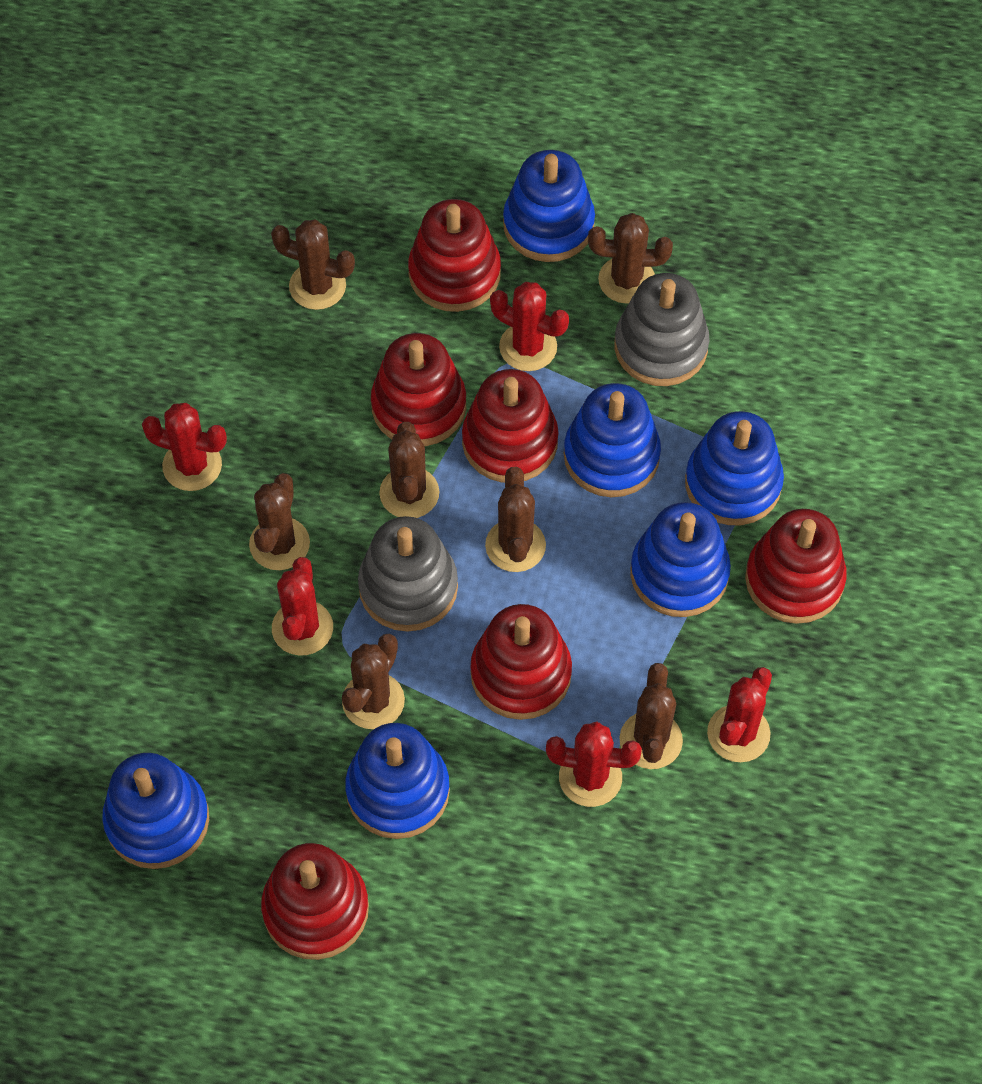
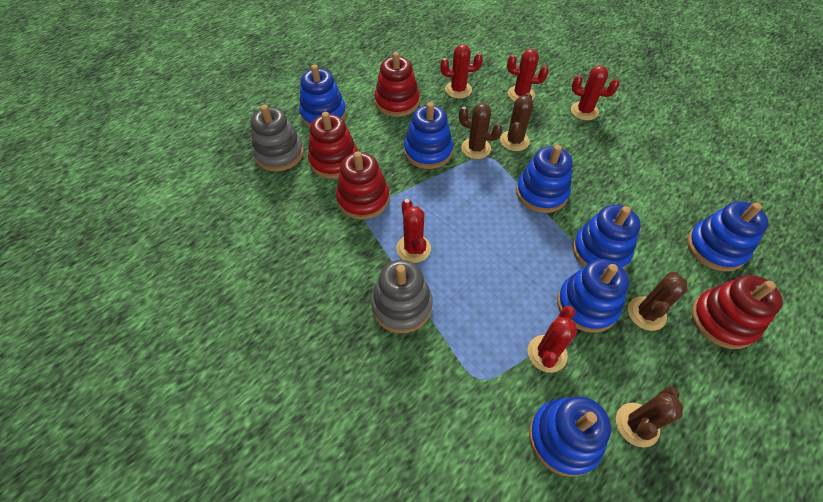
blue stacking toy: [102,753,209,869] [345,723,450,839] [503,150,595,262] [564,383,661,497] [630,502,731,617] [685,411,784,525] = 6 -> [299,65,346,128] [404,102,453,169] [516,145,573,213] [529,396,611,477] [557,259,629,333] [572,205,641,269] [687,201,768,272] = 7
brown cactus: [249,473,310,570] [271,220,355,310] [342,634,405,729] [379,422,439,518] [485,467,546,572] [588,213,673,304] [619,663,683,769] = 7 -> [459,103,503,159] [500,93,533,151] [616,386,683,447] [628,272,688,331] = 4
red stacking toy: [261,843,369,960] [371,333,466,446] [408,199,501,312] [462,369,559,483] [470,604,572,720] [745,509,847,624] = 6 -> [308,112,358,179] [336,151,389,220] [375,52,420,117] [692,275,783,349] = 4

